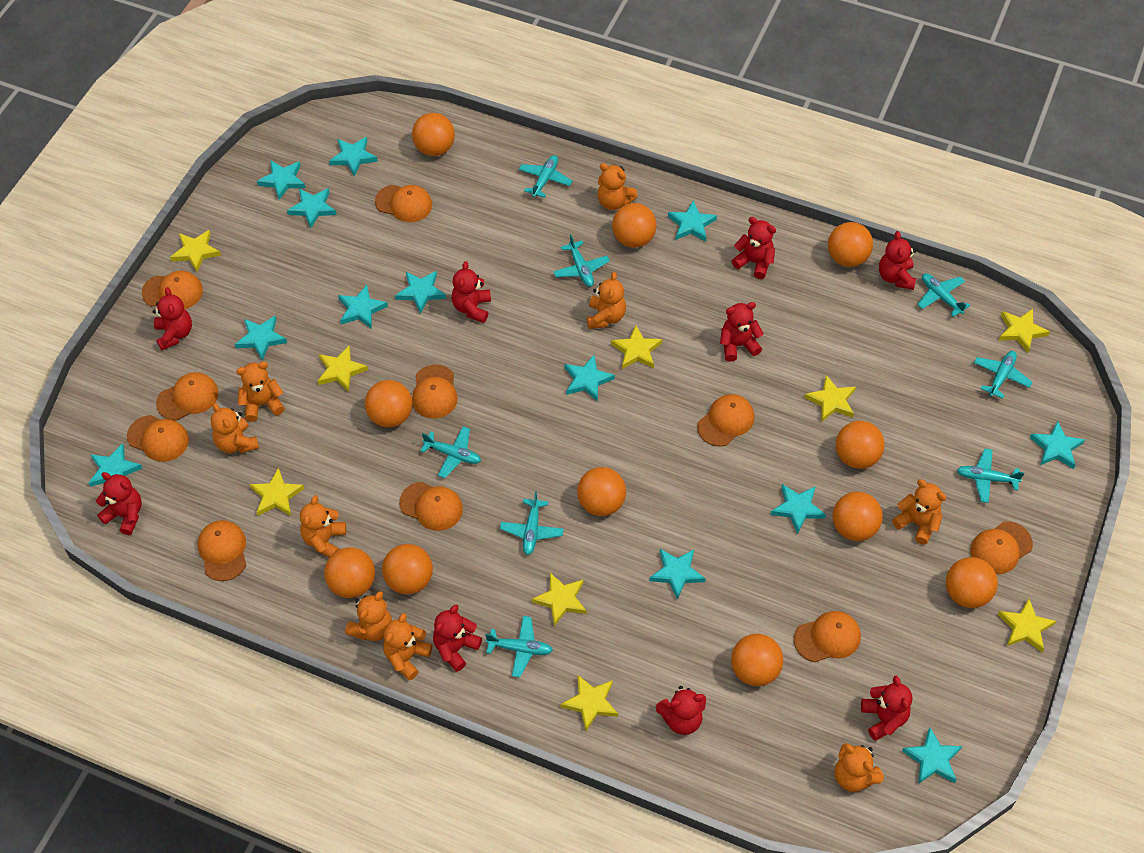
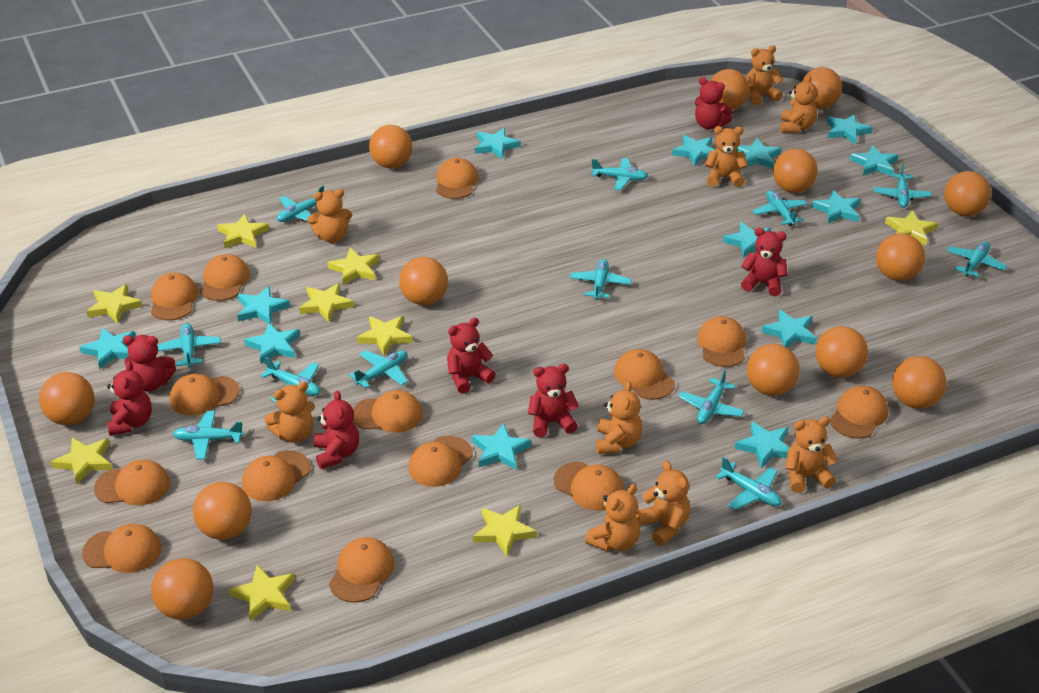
orange ball: [324,547,375,598] [365,380,412,427] [382,544,433,595] [412,113,455,156] [577,467,626,516] [612,203,657,248] [731,634,783,686] [828,222,873,267] [833,492,883,541] [836,421,885,469] [946,557,998,608] = 11 -> [39,372,94,425] [151,558,213,620] [193,482,252,540] [369,125,412,168] [399,257,448,305] [710,69,749,110] [747,344,800,396] [773,149,818,193] [802,67,842,109] [816,326,868,377] [876,233,925,281] [892,356,947,409] [944,171,991,216] = 13
orange cap: [127,415,189,462] [142,271,203,309] [156,372,218,421] [198,520,246,581] [375,185,432,222] [399,482,463,531] [412,365,458,419] [697,394,754,447] [794,611,861,662] [970,521,1033,574] = 10 -> [82,524,162,573] [94,460,170,506] [151,273,198,320] [170,374,240,415] [200,254,250,301] [242,451,311,501] [329,537,394,603] [353,390,423,433] [408,436,473,487] [436,158,478,199] [554,462,624,511] [614,349,675,400] [697,316,746,367] [830,385,888,439] = 14
red teddy bear: [96,472,142,535] [153,287,192,350] [433,604,482,672] [452,261,491,323] [656,686,706,735] [720,302,764,362] [731,217,776,279] [861,676,912,741] [879,231,916,290] = 9 -> [107,361,152,436] [123,335,176,392] [314,391,359,469] [447,318,496,394] [528,364,579,437] [695,77,733,129] [741,228,788,296] = 7
turquoise plane: [420,426,481,478] [485,616,553,677] [500,491,564,555] [519,155,572,198] [553,234,610,287] [917,273,971,317] [957,448,1024,503] [974,351,1032,399] = 8 -> [157,323,221,367] [173,411,244,459] [260,357,320,402] [277,186,324,222] [349,350,408,388] [570,259,632,300] [591,158,648,190] [678,369,745,424] [715,457,782,510] [752,190,808,226] [874,163,932,208] [947,242,1007,277] = 12

